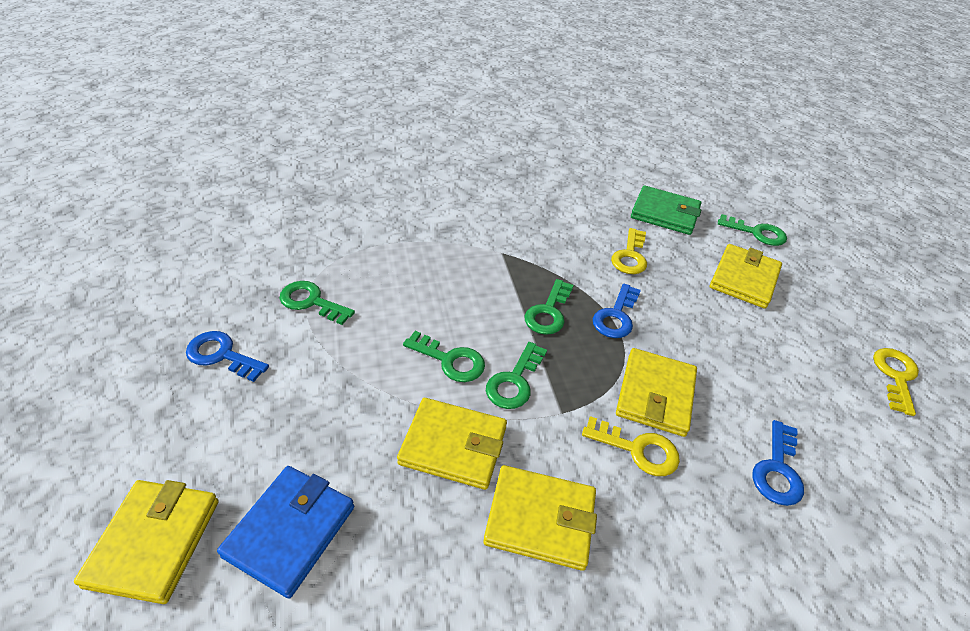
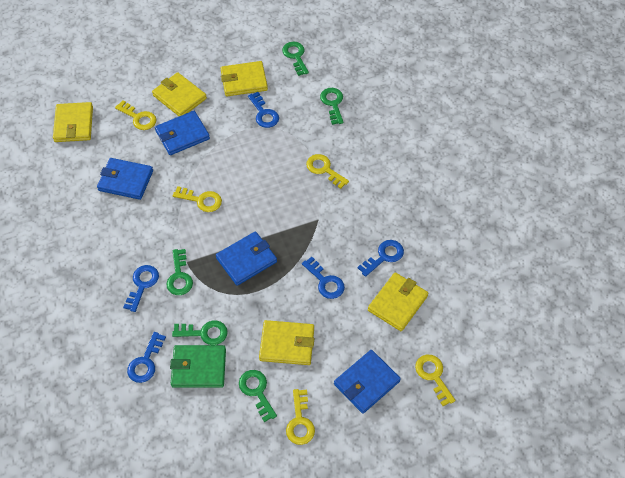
blue key: [186,331,269,382] [593,283,641,338] [753,420,804,506] = 3 -> [123,265,159,312] [127,332,166,383] [248,92,279,128] [302,257,345,299] [357,240,404,277] = 5
blue wallet: [217,466,354,598] = 1 -> [97,158,153,200] [155,111,210,155] [216,231,277,286] [334,350,401,414] = 4
yellow key: [582,416,680,476] [611,228,647,274] [873,348,919,416] = 3 -> [115,100,157,130] [173,186,222,212] [286,389,315,445] [306,154,349,189] [415,355,456,406] = 5

